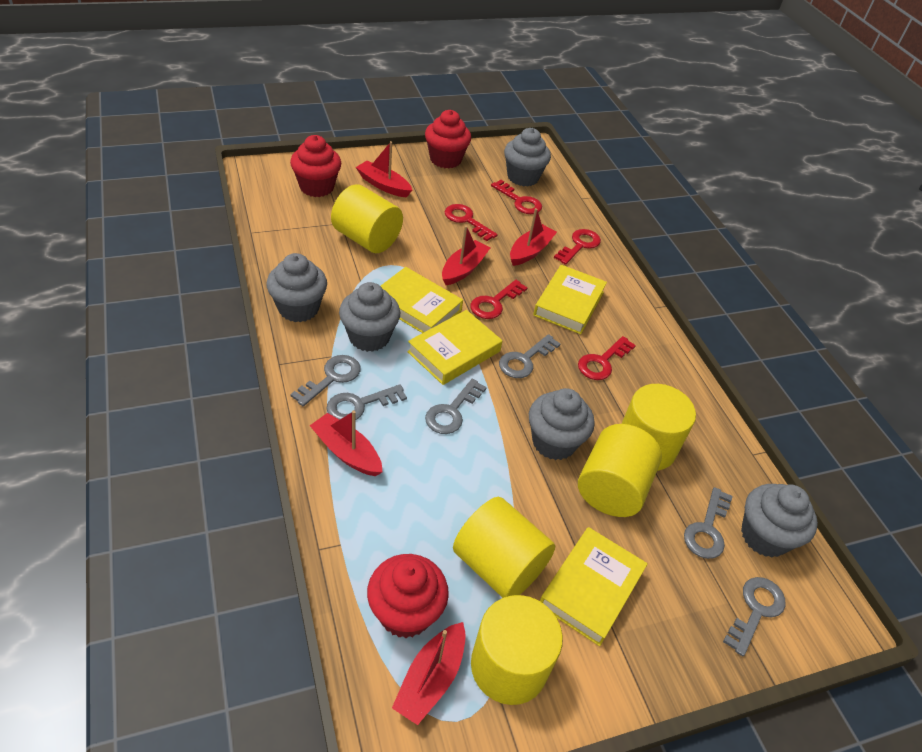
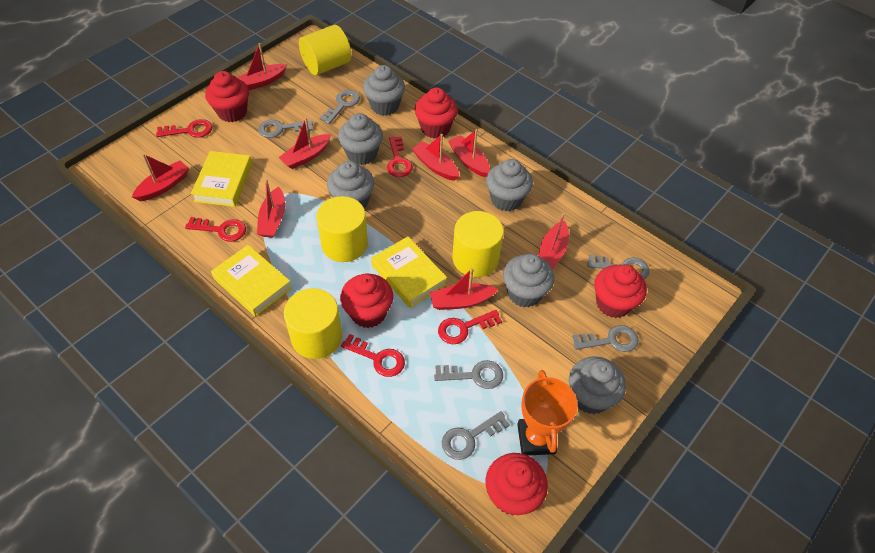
grey cupcake: [266,253,327,322] [339,282,400,352] [504,128,551,187] [529,388,595,460] [741,484,818,558] = 5 -> [327,161,374,209] [338,113,383,165] [363,65,405,116] [486,159,533,211] [503,254,554,308] [569,356,626,414] = 6
orange trophy: none = 0 -> [517,370,578,456] = 1
red boat: [310,410,382,476] [356,141,412,198] [392,622,466,725] [442,226,490,285] [510,208,557,266] = 5 -> [132,154,190,201] [237,43,287,90] [257,179,285,238] [278,117,331,169] [412,134,459,181] [430,268,498,310] [448,129,490,177] [538,213,569,270] = 8
red cupcake: [290,135,341,197] [367,554,449,638] [425,110,471,168] = 3 -> [205,71,249,122] [340,274,394,328] [415,88,458,138] [486,453,548,516] [594,264,647,318] = 5
yellow book: [381,267,463,333] [407,310,502,385] [533,265,607,334] [540,527,648,646] = 4 -> [191,151,252,207] [211,245,292,317] [371,236,447,308] = 3
yellow cylinder: [331,184,403,253] [453,497,555,598] [471,595,563,705] [578,424,662,517] [622,384,696,471] = 5 -> [284,288,342,359] [299,25,351,75] [316,196,368,262] [452,211,504,277] = 4

